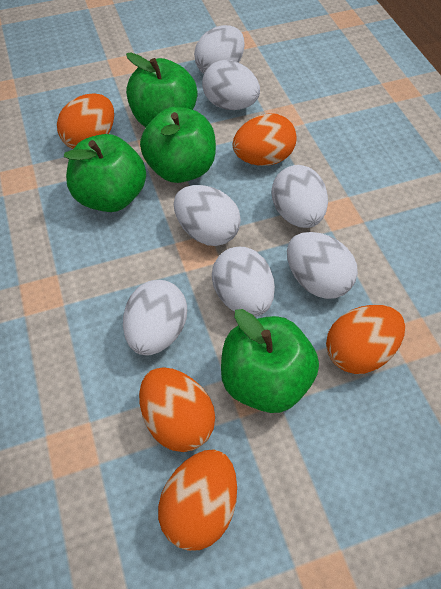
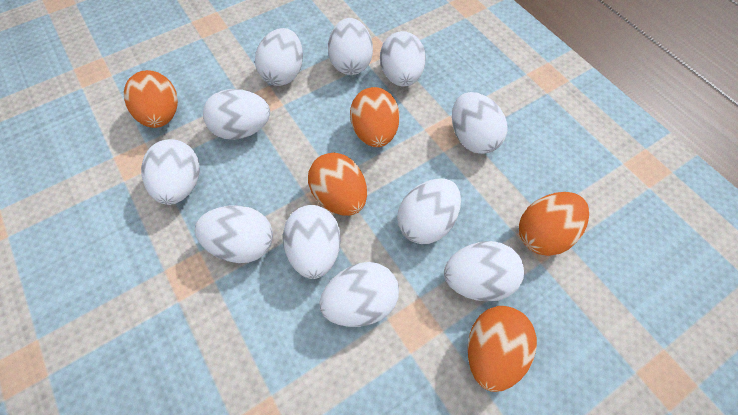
green apple: [64,134,146,212] [126,52,197,127] [140,107,216,183] [221,309,319,413] = 4 -> none = 0
white egg: [123,280,187,355] [174,185,241,246] [194,25,245,74] [202,60,260,110] [212,247,275,317] [271,165,328,228] [287,232,358,299] = 7 -> [141,139,200,205] [195,205,273,263] [203,89,270,140] [255,28,303,86] [283,205,341,279] [319,262,399,327] [328,18,373,75] [380,31,426,87] [397,179,461,244] [444,241,524,301] [452,92,507,154] = 11

